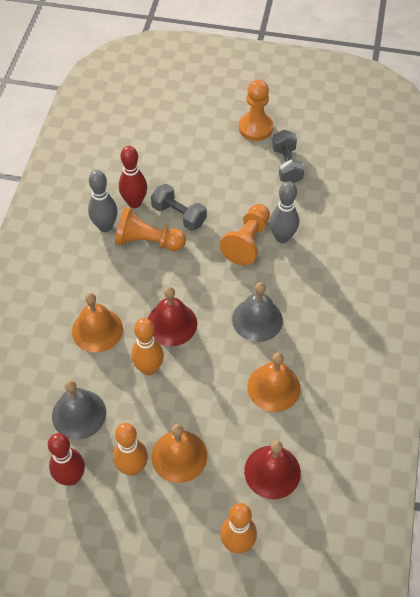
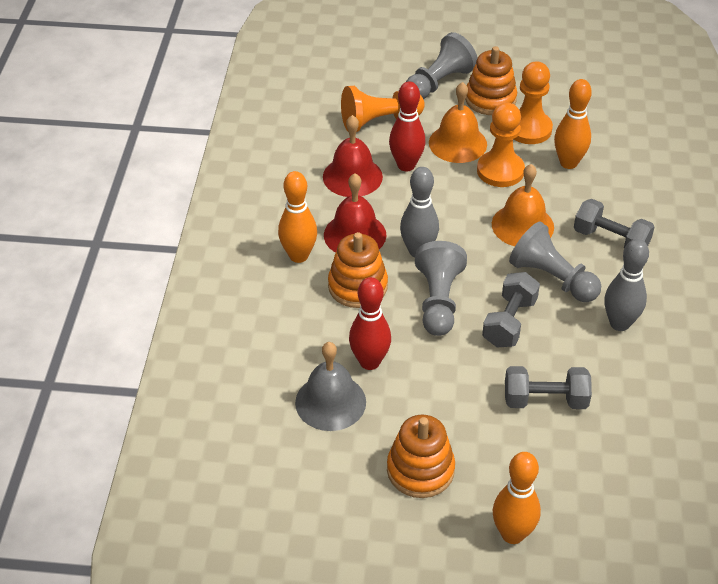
grey bell: [52,380,106,440] [232,282,283,342] = 2 -> [295,342,366,431] = 1
grey dumbbell: [151,184,207,231] [272,130,304,183] = 2 -> [482,272,540,348] [505,366,592,409] [574,199,655,249] = 3
grey pawn: none = 0 -> [406,32,477,99] [415,241,467,336] [509,222,601,302] = 3
orange bell: [72,293,123,352] [152,424,207,483] [247,352,301,412] = 3 -> [429,82,487,163] [492,164,554,246] = 2
orange stacking toy: none = 0 -> [328,232,388,308] [387,415,455,498] [465,46,517,115] = 3

